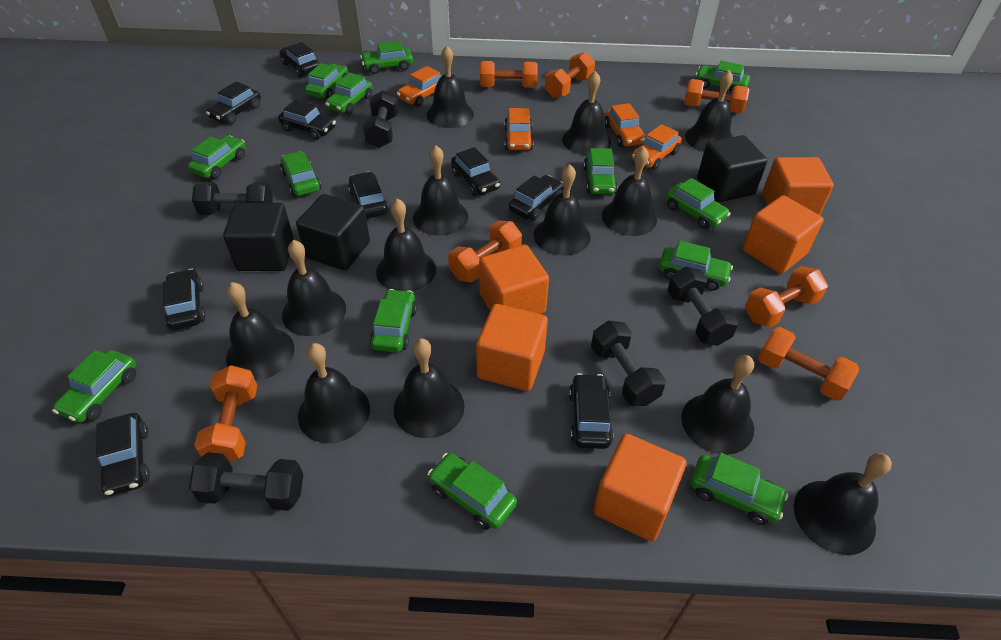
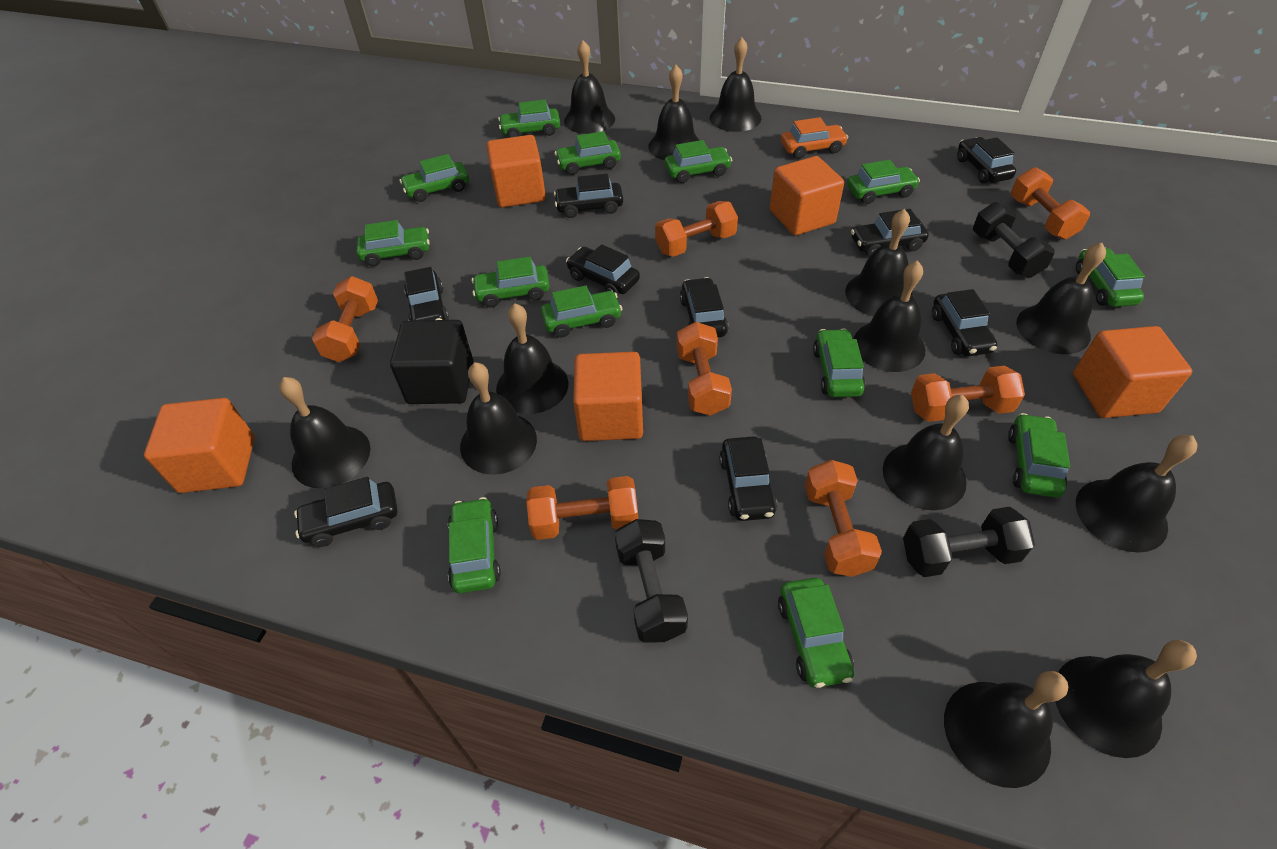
black cube: [223,203,294,271] [296,194,370,271] [697,135,768,202] = 3 -> [390,320,473,404] = 1
black dumbbell: [189,452,303,511] [192,182,273,215] [363,90,398,148] [591,321,666,406] [667,267,738,346] = 5 -> [615,519,688,642] [903,507,1035,577] [973,202,1055,278] = 3
orange car: [397,66,442,107] [504,108,533,150] [605,103,646,147] [632,124,682,170] = 4 -> [781,117,848,159] = 1

